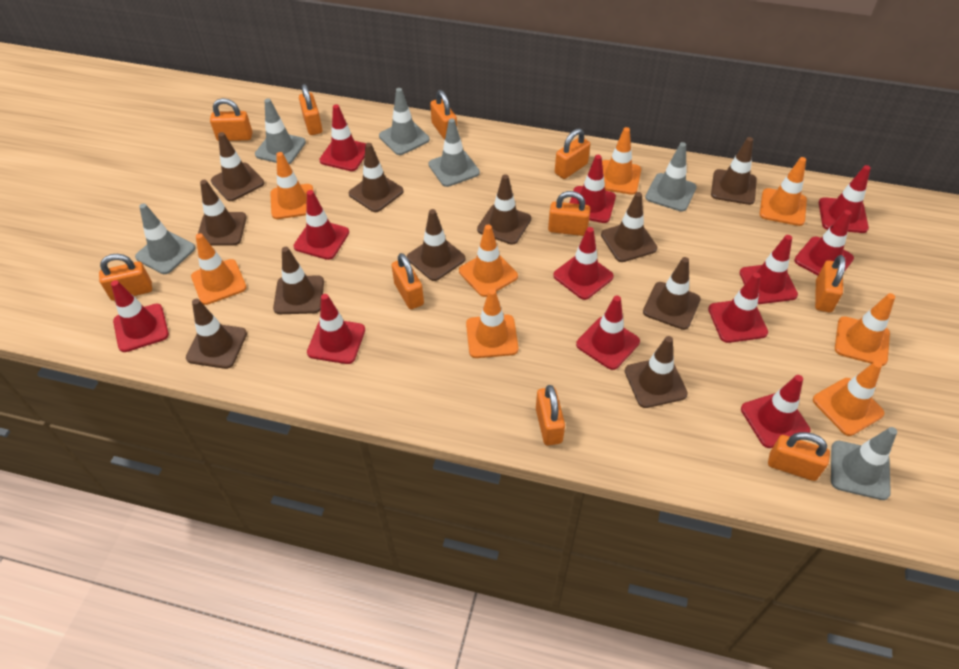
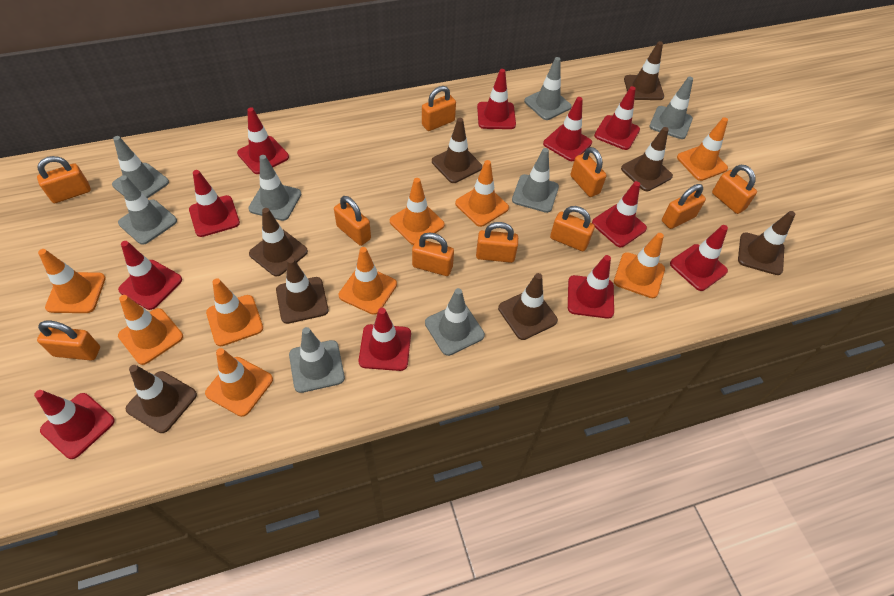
brown traffic cone: [186,299,247,369] [198,180,247,246] [211,132,264,201] [273,247,324,314] [349,143,404,212] [407,209,466,281] [477,174,531,245] [601,192,657,262] [625,336,688,408] [643,257,701,330] [711,137,757,205] = 11 -> [126,365,197,433] [249,208,308,276] [276,257,329,324] [432,118,482,183] [498,273,558,340] [621,127,673,191] [624,41,664,100] [738,211,795,275] = 8
grey traffic cone: [135,203,195,274] [255,98,306,164] [379,88,430,155] [428,118,480,187] [645,142,697,212] [831,427,897,500] = 6 -> [112,136,169,199] [118,175,177,245] [248,155,301,221] [289,327,345,393] [425,288,485,356] [512,148,559,213] [524,57,571,120] [649,76,693,139] = 8
orange traffic cone: [191,233,246,305] [270,152,314,219] [459,225,518,297] [466,289,518,358] [602,127,641,195] [760,157,807,226] [813,361,884,436] [835,293,895,366] = 8 -> [38,249,106,313] [118,295,183,365] [205,348,273,417] [206,278,263,346] [339,247,397,315] [390,178,445,245] [455,160,509,227] [614,233,665,298] [677,117,728,181] = 9
red traffic cone: [111,280,169,352] [293,190,349,260] [307,294,365,364] [319,104,366,171] [553,227,614,300] [570,155,616,223] [576,295,640,370] [708,273,768,343] [739,235,798,304] [741,375,810,448] [794,210,854,275] [819,165,871,233] = 12 -> [34,390,115,459] [118,241,182,310] [189,170,240,237] [237,107,289,174] [359,308,411,371] [477,69,516,129] [543,97,592,161] [568,255,614,319] [592,181,647,247] [594,86,640,150] [670,225,728,291] = 11

